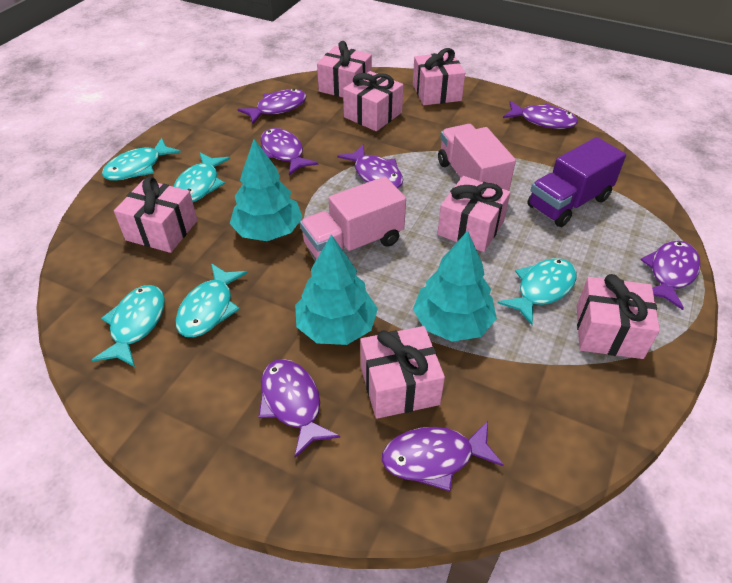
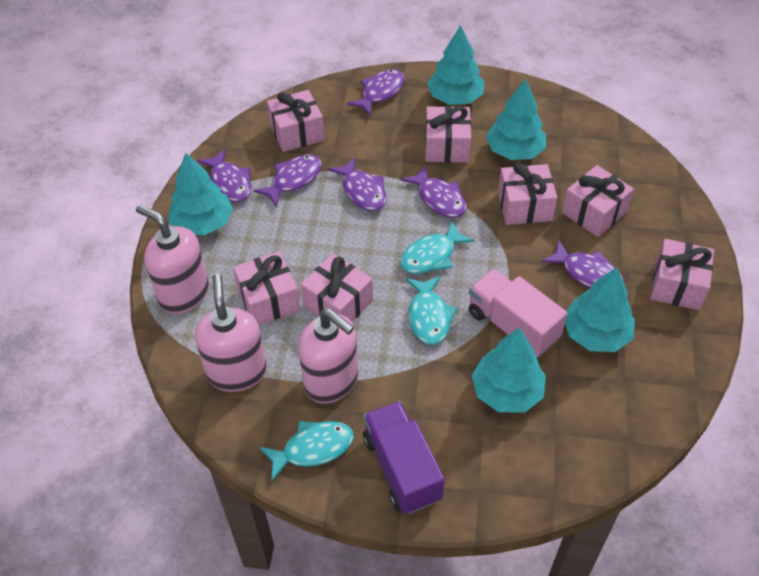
pink soap dispenser: none = 0 -> [136,205,209,314] [195,274,267,392] [298,308,358,403] = 3
pink truck: [300,176,406,259] [438,124,516,191] = 2 -> [468,269,567,357] = 1
purple fish: [238,89,307,124] [258,359,340,458] [261,128,318,175] [337,144,403,188] [382,421,504,491] [503,101,578,129] [641,240,701,310] = 7 -> [197,149,252,202] [254,154,322,208] [328,157,387,211] [347,69,405,116] [401,165,467,218] [541,240,624,288] = 6
turquoise fish: [92,285,165,367] [102,138,181,181] [173,152,230,202] [175,263,248,337] [498,258,577,325] = 5 -> [259,421,354,481] [400,222,475,274] [406,276,457,345] = 3
turquoise tree: [230,139,303,241] [295,234,378,345] [413,231,497,342] = 3 -> [168,153,233,235] [427,25,484,105] [472,328,546,412] [486,79,546,160] [565,267,635,352] = 5

